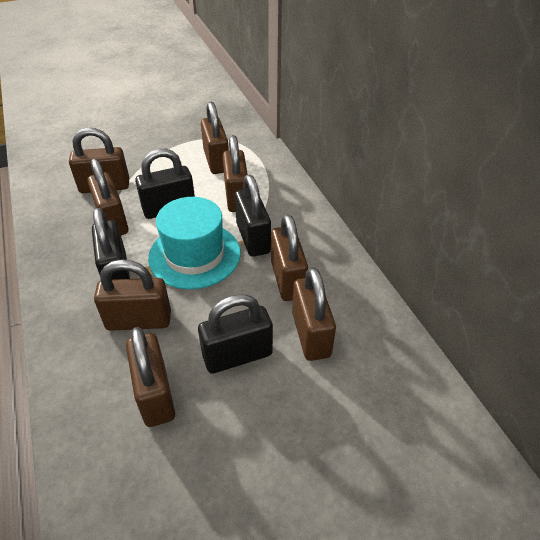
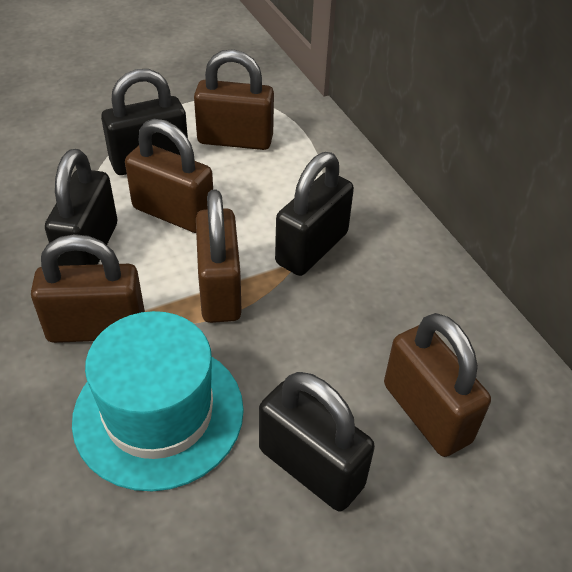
brown padlock: [69,127,129,193] [88,159,128,235] [94,260,171,331] [126,327,175,427] [201,102,229,174] [223,135,248,212] [271,214,308,301] [292,267,336,361] = 8 -> [31,234,145,343] [125,119,213,233] [194,49,274,150] [196,189,242,323] [384,313,491,457] = 5

